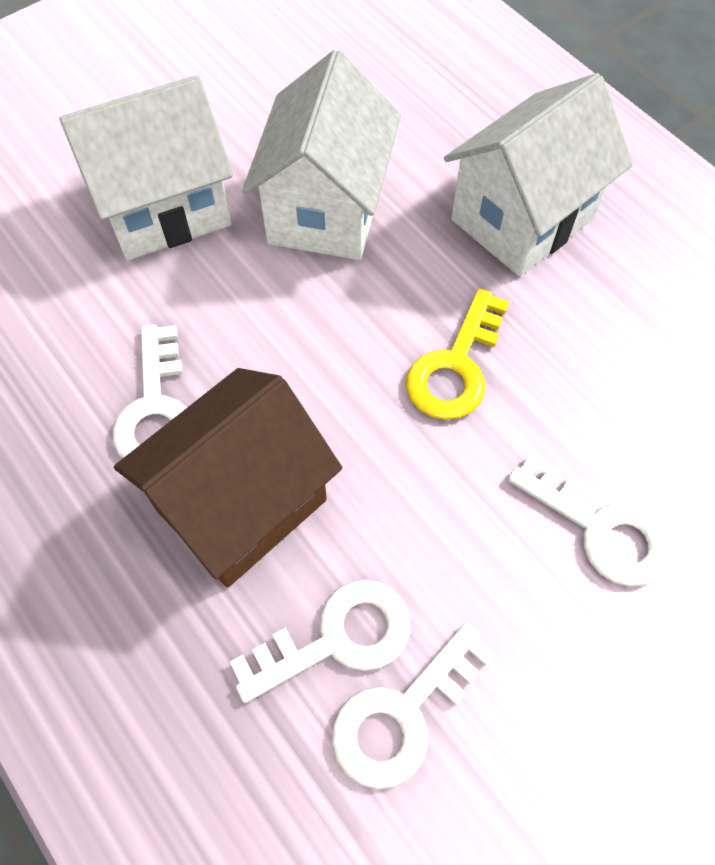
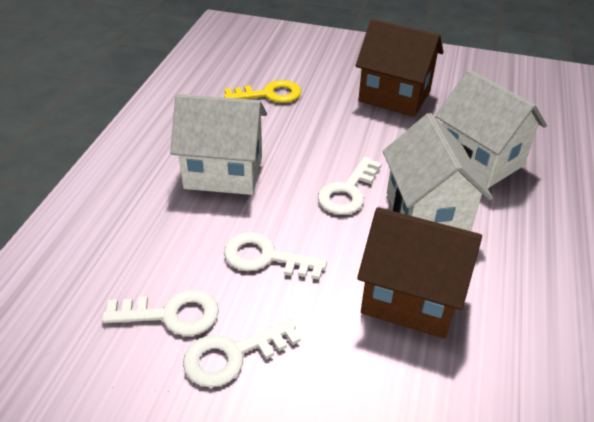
brown house: [114,368,342,587] = 1 -> [355,19,443,117] [357,207,482,339] = 2

